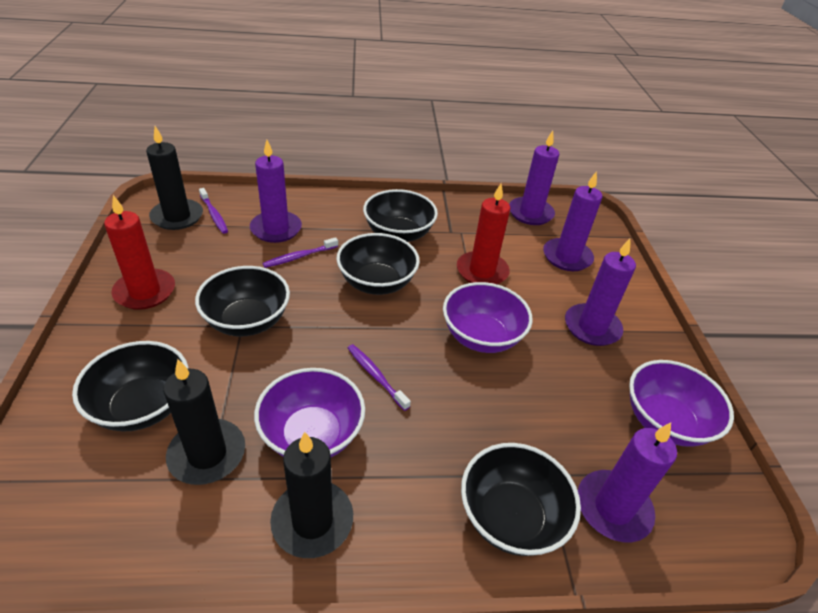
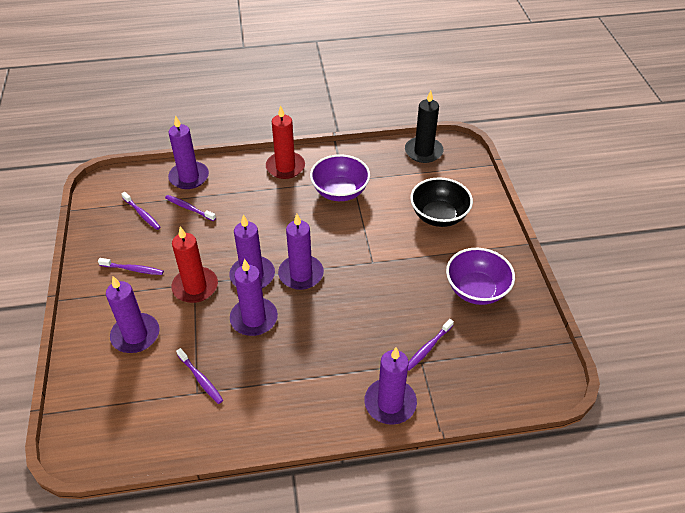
black bowl: [72,341,189,431] [195,266,290,336] [336,233,420,295] [363,189,438,242] [461,443,581,556] = 5 -> [410,177,473,227] = 1
black candle: [146,126,203,230] [163,359,245,485] [270,432,353,558] = 3 -> [405,90,444,163] = 1
purple bowl: [254,368,365,457] [443,282,533,353] [629,360,734,447] = 3 -> [310,154,370,201] [446,248,515,305] = 2
purple candle: [250,140,302,243] [509,131,559,225] [543,171,602,271] [565,239,636,346] [578,423,677,542] = 5 -> [106,276,159,353] [168,115,209,189] [229,214,275,288] [230,259,278,336] [278,214,324,290] [364,347,417,425] = 6
purple toothbrush: [199,188,228,234] [262,237,338,268] [348,344,411,411] = 3 -> [98,258,164,275] [121,192,161,230] [165,195,216,221] [176,348,223,404] [408,319,454,371] = 5

